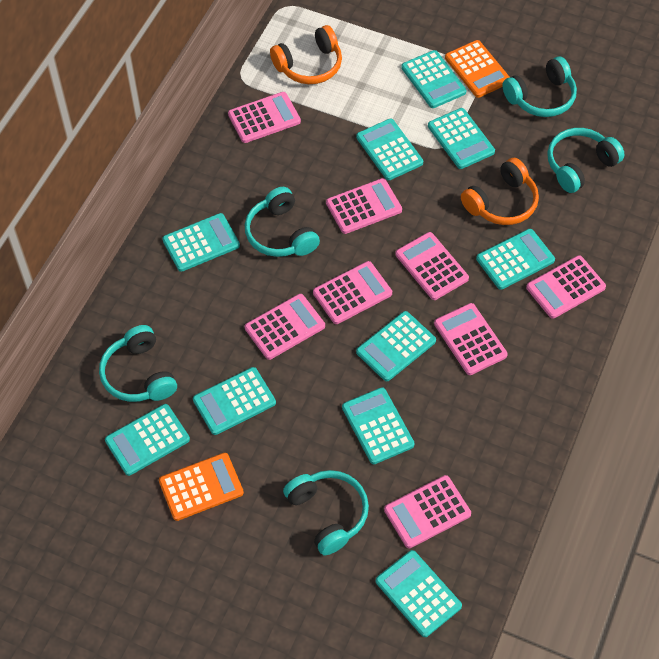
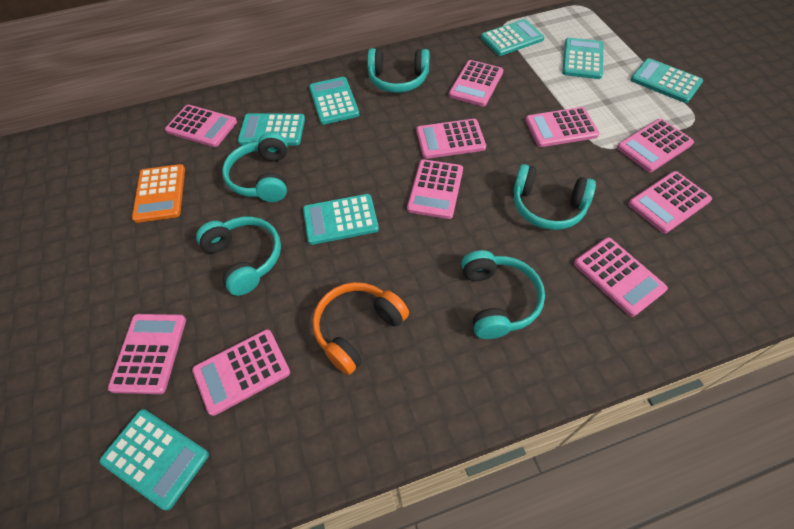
orange calculator: [159,453,244,521] [445,40,510,98] = 2 -> [132,164,185,223] = 1
orange headphones: [270,25,342,84] [461,158,539,225] = 2 -> [312,282,409,375] = 1
pink calculator: [228,92,301,143] [245,294,325,360] [313,261,392,324] [326,178,402,234] [384,475,471,548] [395,232,469,300] [434,303,508,375] [526,255,606,319] = 8 -> [108,314,186,394] [165,105,237,147] [192,329,290,416] [407,159,463,219] [416,119,486,159] [449,60,503,106] [525,107,599,147] [574,237,668,317] [617,119,694,172] [628,171,712,233] = 10
turquoise calculator: [105,404,190,476] [162,213,240,272] [193,367,276,435] [342,387,415,464] [356,119,423,180] [356,311,436,381] [376,550,462,637] [401,50,467,108] [428,108,495,169] [476,229,555,290] = 10 -> [100,409,209,510] [238,113,305,146] [303,194,379,245] [309,77,359,125] [481,19,544,56] [562,38,603,79] [631,58,703,103] = 7

